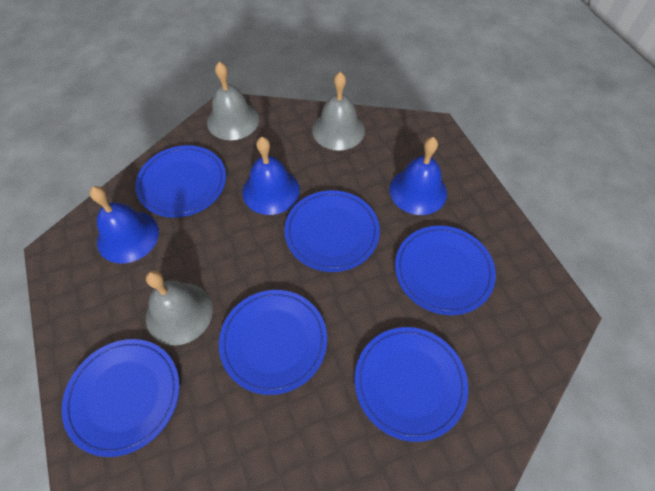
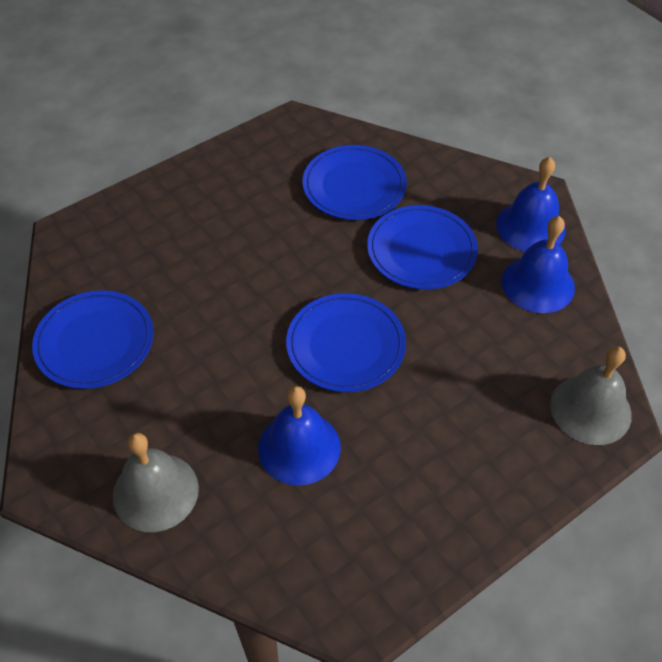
blue plate: [62,339,180,457] [135,145,226,218] [219,290,327,395] [285,190,380,272] [355,327,468,442] [395,226,496,315] = 6 -> [32,290,154,389] [286,293,406,392] [302,145,407,220] [367,205,478,289] = 4
grey bell: [146,270,213,346] [207,62,259,140] [312,72,365,151] = 3 -> [113,433,199,532] [550,346,632,445] = 2

